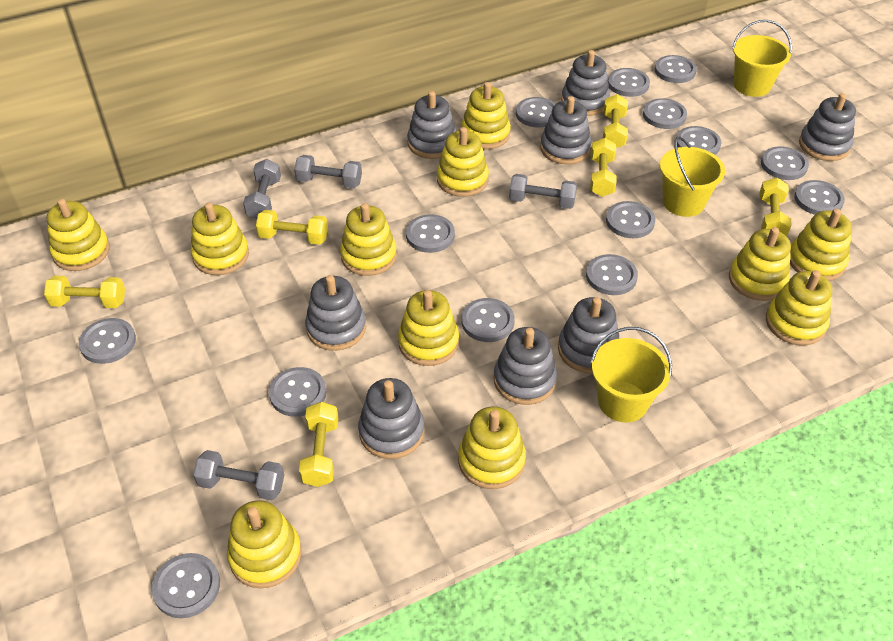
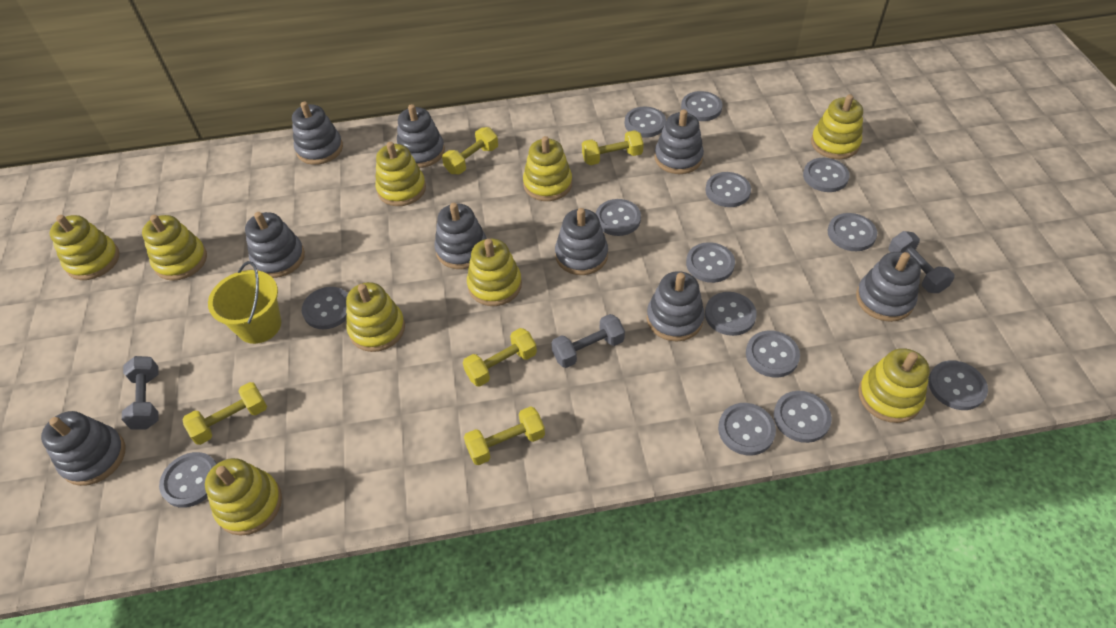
grey dumbbell: [193,450,284,500] [243,159,281,219] [294,155,362,188] [509,174,577,209] = 4 -> [122,356,159,429] [551,314,625,368] [889,231,955,293] = 3
grey stacking toy: [305,275,366,351] [358,378,425,459] [407,91,456,159] [493,327,557,405] [540,96,591,164] [558,297,619,373] [561,50,610,116] [799,93,856,161] = 8 -> [41,411,126,486] [245,212,305,278] [292,102,343,165] [397,104,445,168] [434,203,487,269] [555,208,608,275] [647,271,705,342] [655,109,704,174] [856,252,921,322] = 9
yellow bucket: [590,327,672,422] [660,136,725,217] [732,20,792,97] = 3 -> [208,261,281,344] = 1
yellow dumbbell: [44,276,125,308] [256,210,328,245] [299,402,339,487] [590,138,617,197] [603,94,628,148] [759,178,792,236] = 6 -> [183,382,267,445] [442,127,498,174] [463,328,537,387] [464,406,545,465] [582,130,644,165] = 5
yellow stacking toy: [47,199,110,271] [191,203,249,275] [227,500,302,588] [340,203,397,276] [398,290,459,366] [437,127,489,197] [458,407,526,489] [461,82,511,149] [729,227,791,301] [766,270,832,345] [790,209,852,281] = 11 -> [49,215,119,280] [142,215,207,281] [205,458,282,536] [346,282,405,352] [375,142,426,206] [467,239,522,306] [523,136,572,201] [811,94,863,159] [858,348,930,423] = 9

